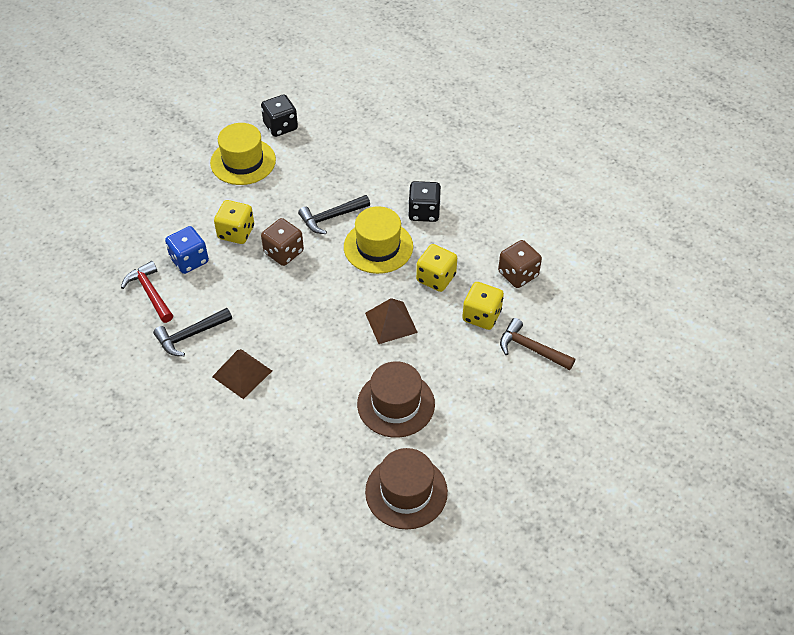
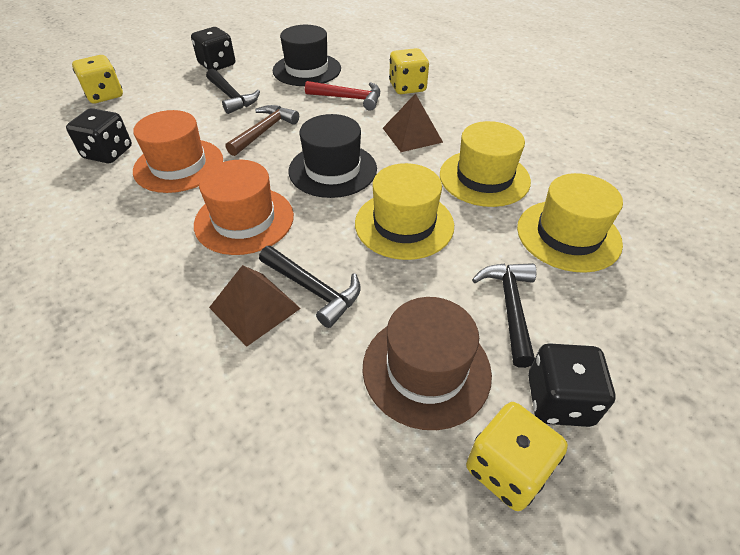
black dice: [261,95,298,137] [408,181,441,222] = 2 -> [66,108,132,163] [191,27,235,71] [528,343,615,427] = 3
black hammer: [153,308,232,356] [298,195,370,234] = 2 -> [206,68,260,114] [259,246,361,328] [472,263,537,368] = 3
black hat: none = 0 -> [273,25,341,86] [289,114,377,198] = 2
blue dice: [165,226,209,274] = 1 -> none = 0
brown dice: [261,218,304,266] [498,240,542,288] = 2 -> none = 0
brown hat: [357,361,435,438] [365,448,448,529] = 2 -> [363,297,492,430] = 1
orange hat: none = 0 -> [133,110,223,193] [194,160,294,255] = 2
yellow hat: [210,123,276,185] [344,206,413,274] = 2 -> [355,163,454,260] [440,121,531,207] [517,173,623,273] = 3

